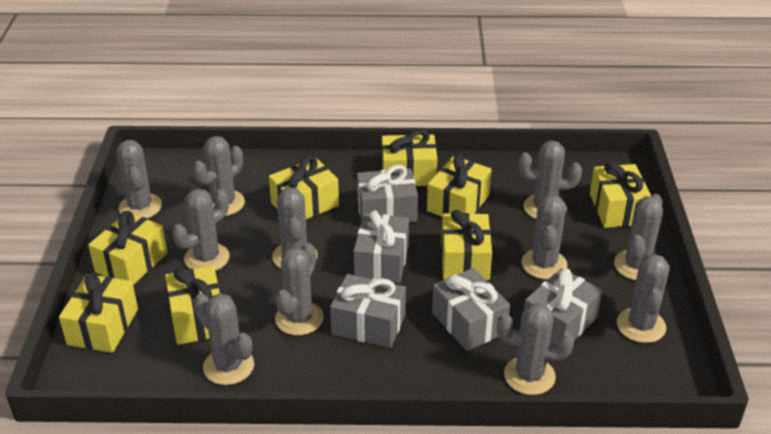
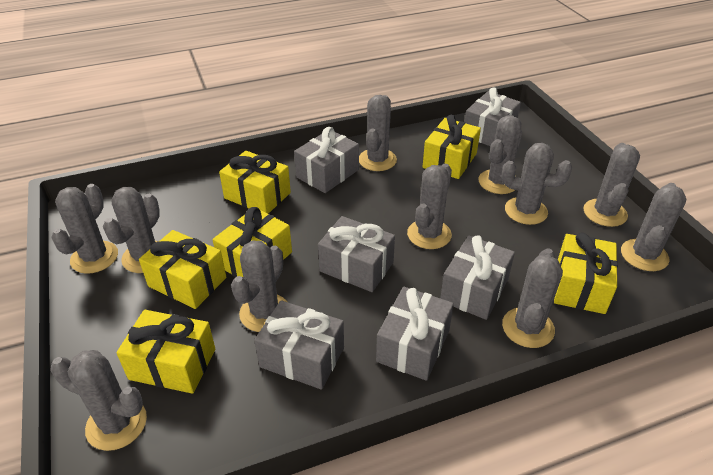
grey gift: [330,274,406,348] [354,211,409,283] [357,165,418,223] [432,268,510,351] [524,268,602,345] = 5 -> [254,300,344,390] [294,127,359,193] [318,216,395,292] [376,287,454,381] [440,235,515,320] [464,87,521,146] = 6
yellow gift: [59,273,138,353] [88,211,168,285] [165,266,220,345] [269,156,339,219] [382,130,437,186] [427,154,491,216] [441,210,492,280] [590,162,651,228] = 8 -> [116,310,215,394] [139,230,226,309] [212,207,292,277] [219,151,291,214] [423,115,481,179] [554,232,618,314] = 6

